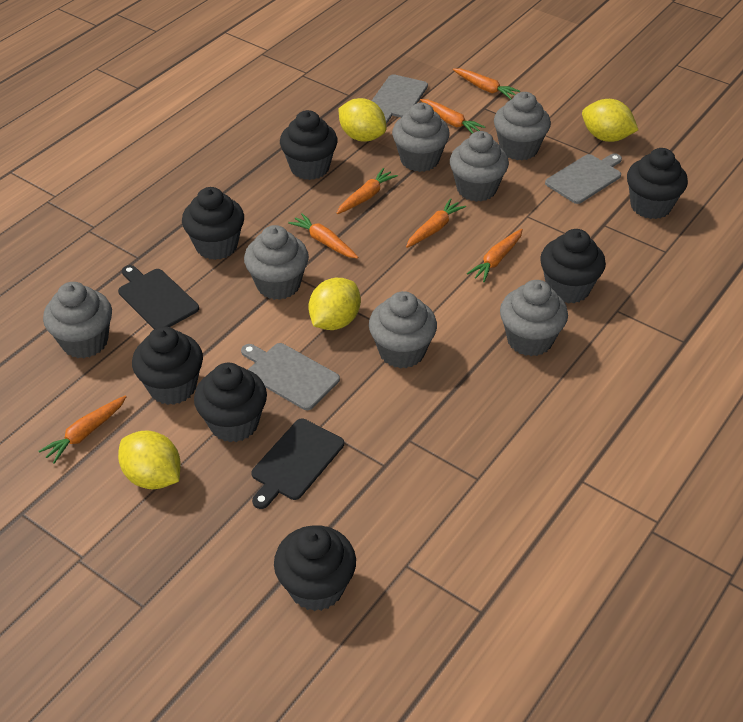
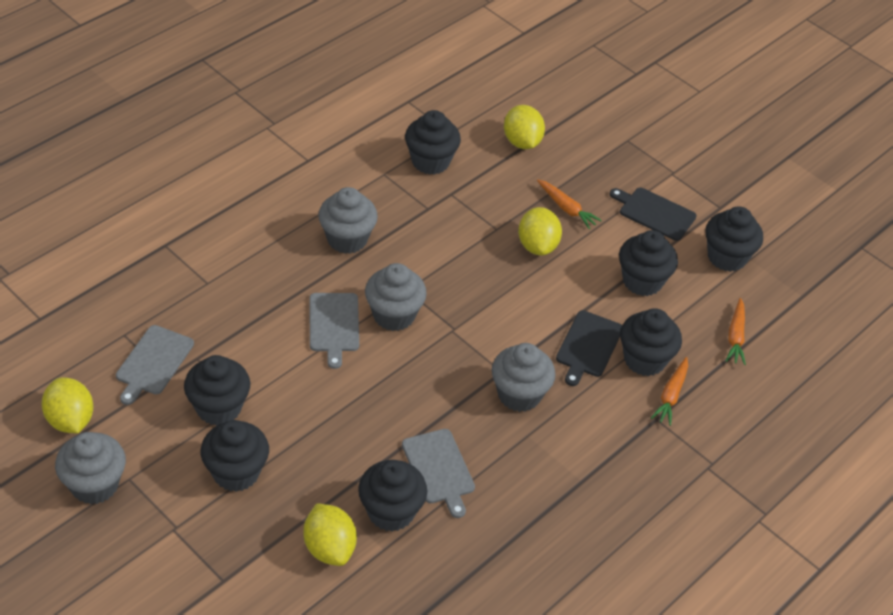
grey cupcake: [43,282,112,358] [244,225,309,300] [369,291,437,369] [392,103,450,172] [450,131,509,202] [494,92,551,160] [500,280,568,356] = 7 -> [55,432,126,504] [318,187,378,254] [365,263,427,331] [492,343,556,412] = 4
orange carrot: [39,395,127,464] [288,213,359,259] [336,168,398,214] [406,198,466,248] [420,99,485,134] [452,68,520,99] [467,229,523,282] = 7 -> [537,179,602,229] [651,357,688,426] [726,298,746,365] = 3

